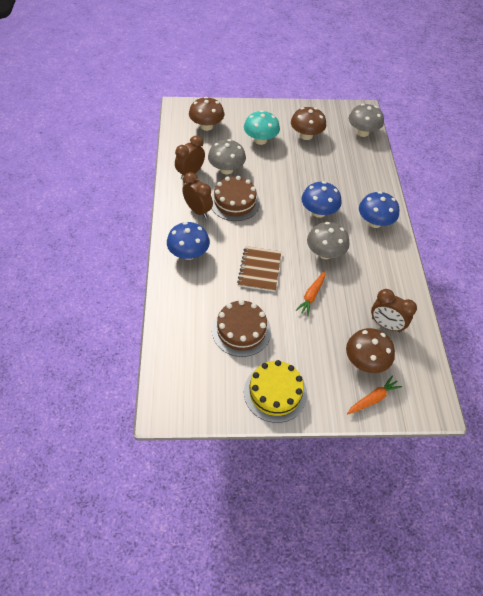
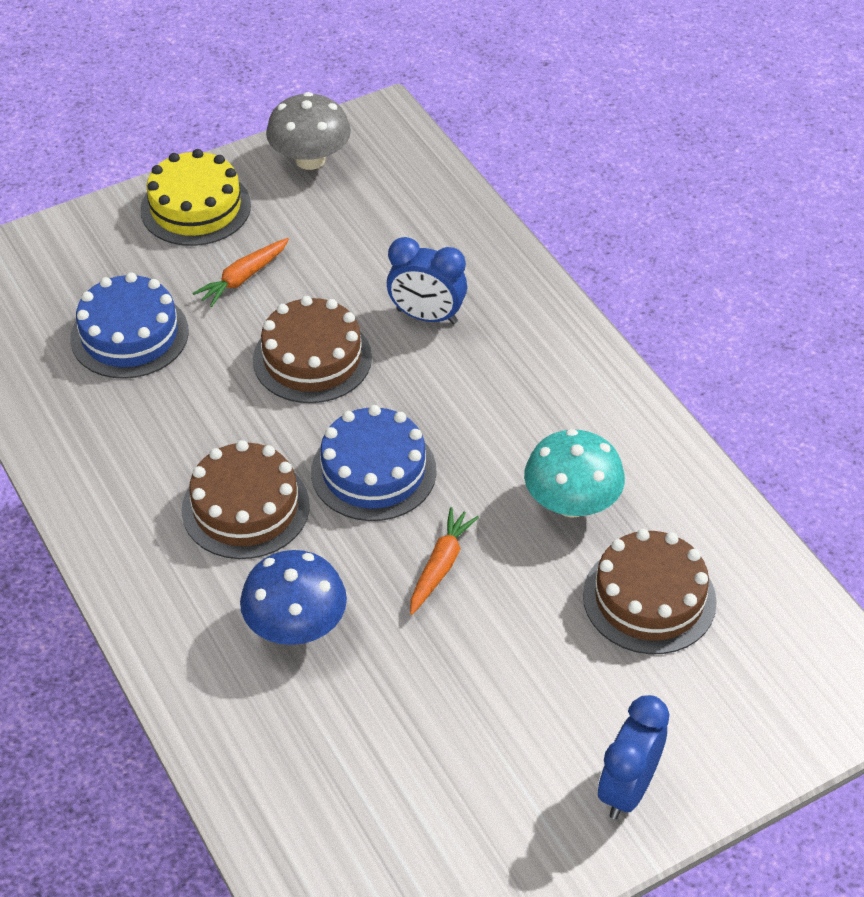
blue cake: none = 0 -> [70,273,189,379] [311,405,436,521] = 2
blue clock: none = 0 -> [387,237,467,324] [598,695,669,819] = 2
blue mushroom: [167,222,210,260] [302,181,342,218] [359,191,399,228] = 3 -> [240,550,347,645] = 1
brown cake: [211,176,260,221] [212,300,271,357] = 2 -> [182,440,309,559] [253,296,372,403] [583,529,717,654] = 3
brown clock: [175,136,205,180] [182,172,213,218] [371,289,417,333] = 3 -> none = 0
brown mushroom: [189,97,224,131] [291,107,326,140] [346,328,395,373] = 3 -> none = 0
brown notebook: [237,246,282,292] = 1 -> none = 0
grey mushroom: [208,139,246,174] [307,222,349,259] [349,104,384,137] = 3 -> [266,92,351,170] = 1

